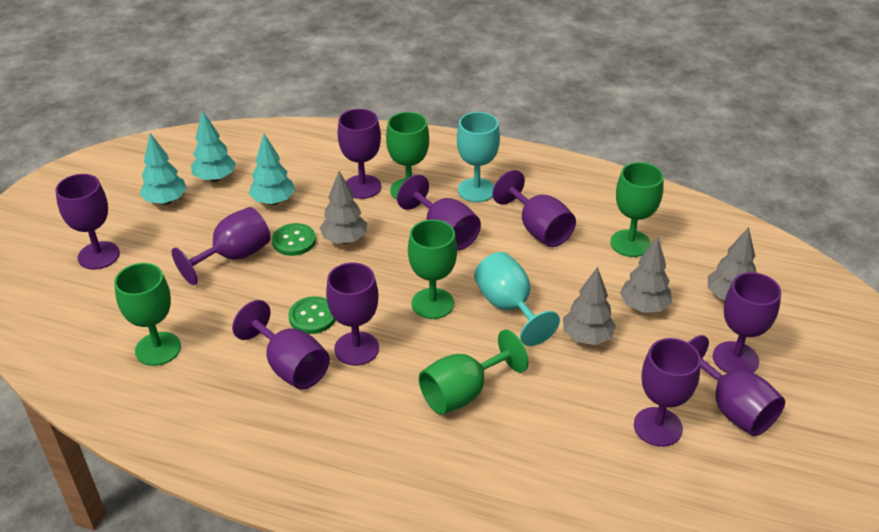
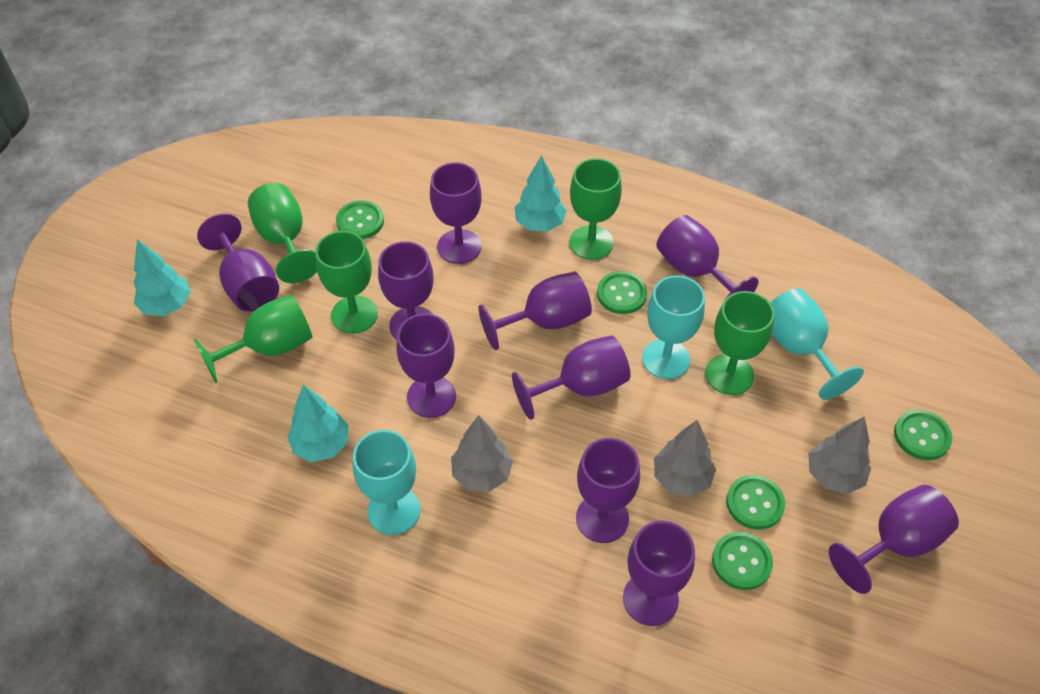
green button: [272,223,316,256] [289,296,336,334] = 2 -> [336,200,384,239] [597,271,647,314] [712,532,773,590] [726,475,785,530] [894,409,952,460] = 5
grey tree: [320,171,367,244] [563,267,616,345] [620,236,672,313] [708,227,756,300] = 4 -> [451,415,513,492] [654,420,716,497] [808,417,871,494] = 3
turquoise goblet: [457,112,500,202] [474,252,560,346] = 2 -> [353,430,420,535] [642,275,705,379] [770,288,864,400] = 3

